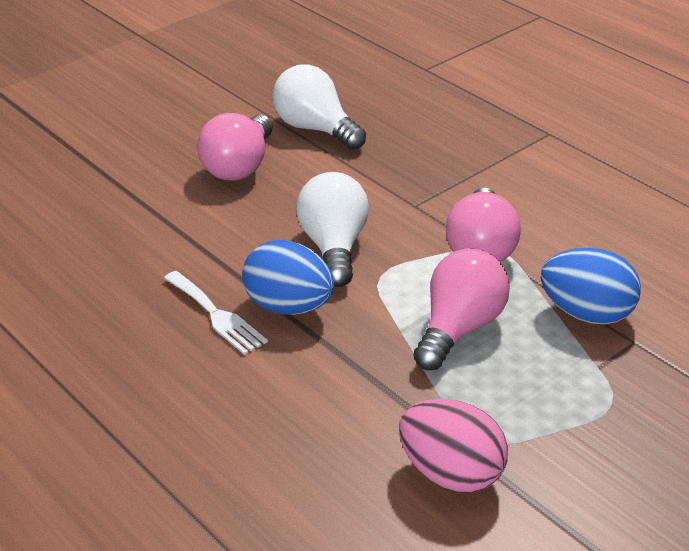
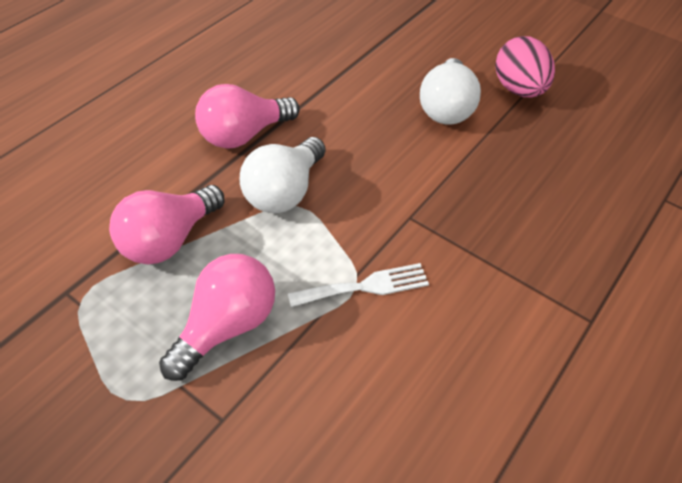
blue egg: [242,240,334,315] [541,248,641,325] = 2 -> none = 0

